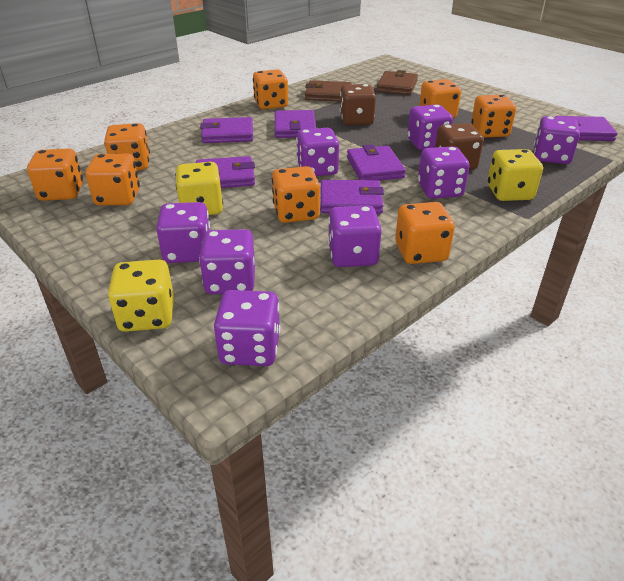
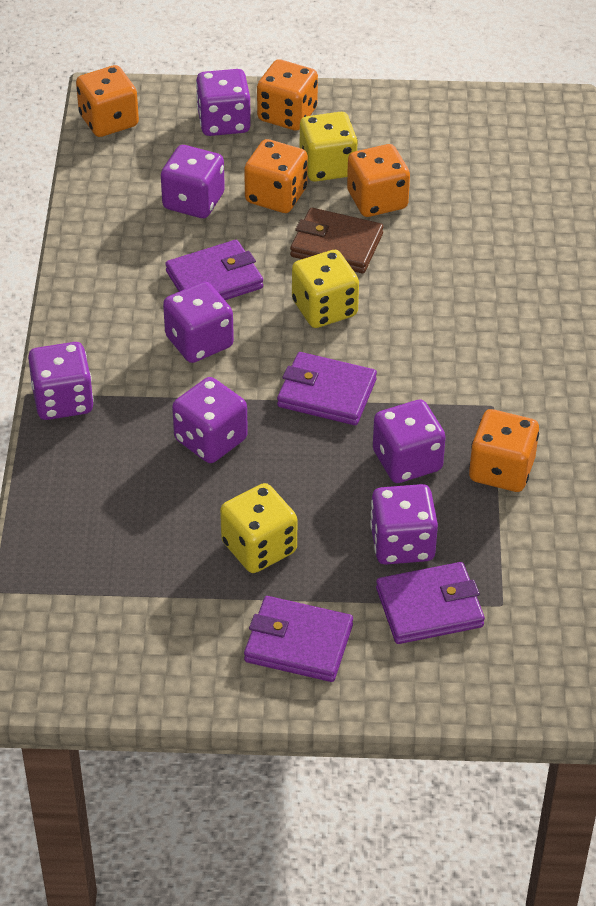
brown dice: [340,84,376,125] [435,123,483,170] = 2 -> none = 0
brown wallet: [305,80,352,102] [377,70,418,95] = 2 -> [290,208,383,273] = 1
orange dice: [27,149,83,201] [85,154,140,205] [104,123,150,170] [253,69,288,109] [272,166,320,223] [395,202,455,264] [419,79,461,118] [471,95,516,138] = 8 -> [76,65,139,137] [244,139,308,213] [257,59,318,131] [347,144,410,217] [469,409,539,492] = 5
purple dice: [156,202,210,263] [199,229,255,294] [214,290,280,366] [296,128,339,176] [328,206,382,267] [407,104,453,150] [418,146,469,199] [534,116,580,164] = 8 -> [28,342,94,420] [161,145,225,218] [163,282,234,363] [172,377,248,463] [196,69,251,136] [370,484,438,565] [373,399,446,483] = 7
purple wallet: [196,156,255,188] [200,117,253,143] [275,110,316,138] [320,180,384,214] [347,144,406,181] [556,116,618,141] = 6 -> [165,240,263,300] [244,596,353,682] [277,352,377,425] [376,562,485,644] = 4

